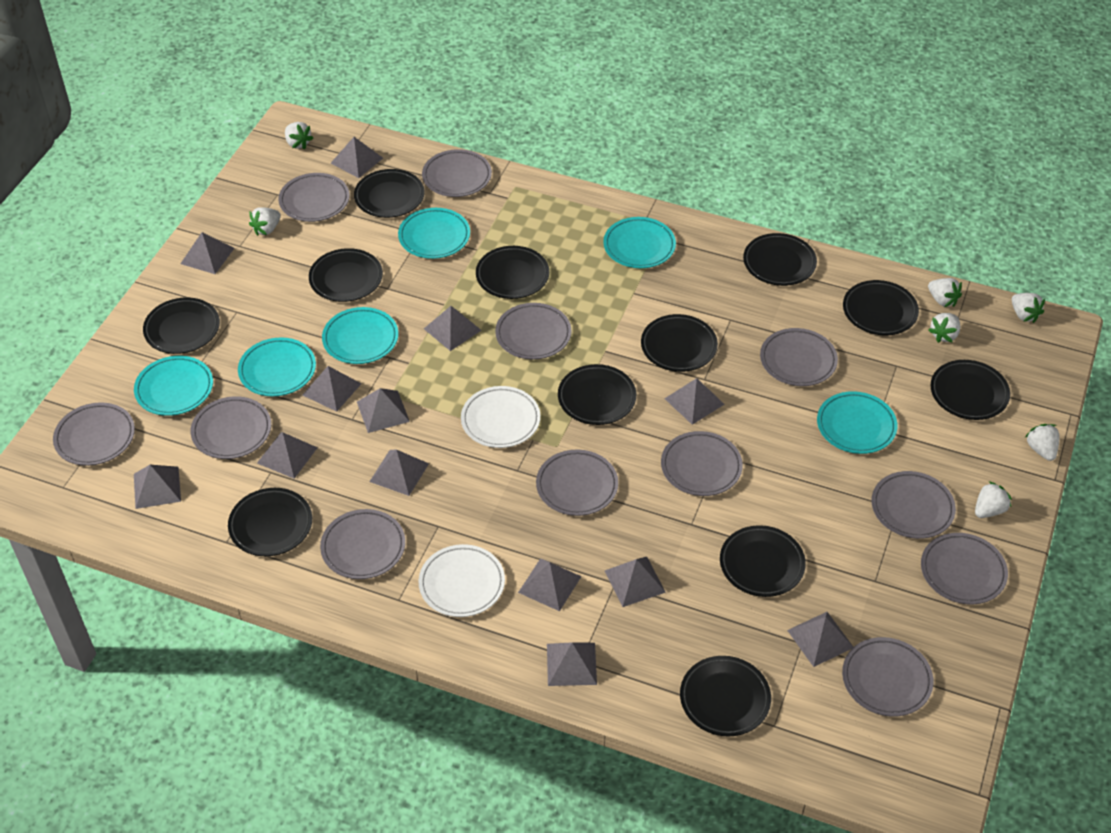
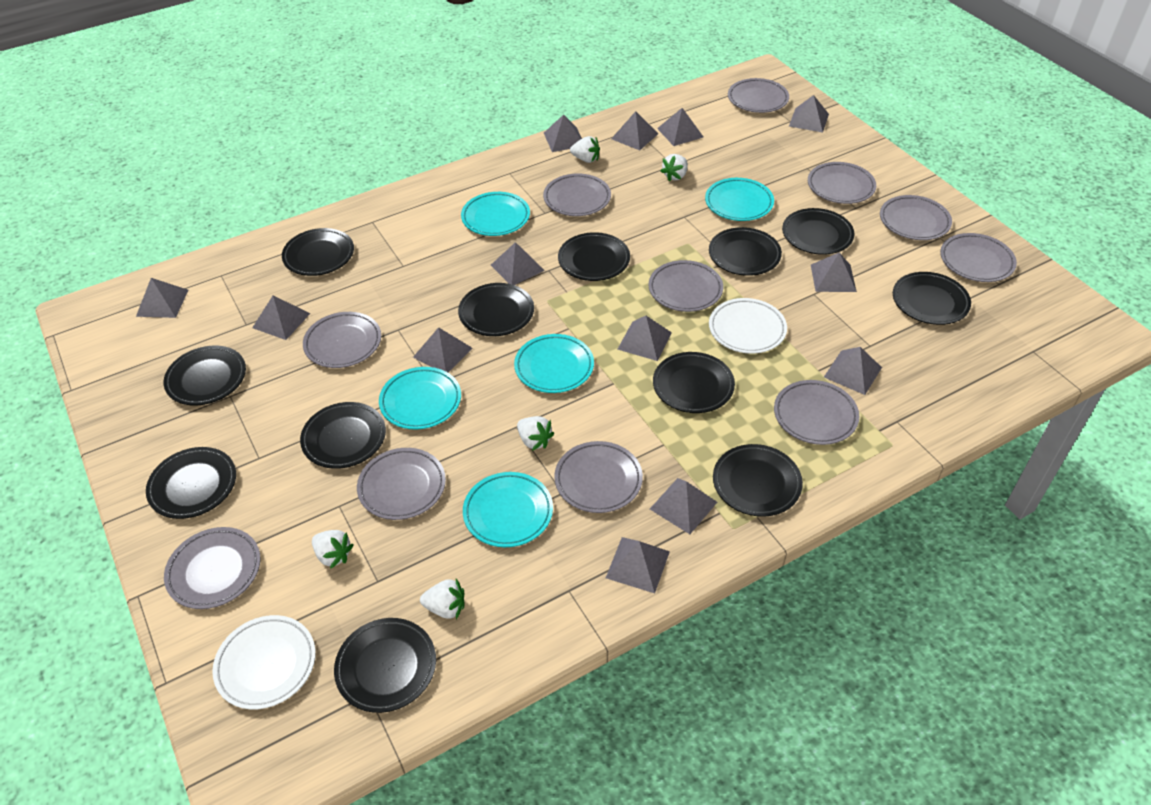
grey plate: [53,403,135,466] [191,396,271,459] [278,173,349,222] [320,509,405,579] [422,149,492,197] [495,303,572,359] [536,450,618,516] [661,431,743,496] [760,328,838,386] [842,637,933,717] [871,471,956,539] [921,533,1008,605] = 12 -> [164,527,261,609] [303,312,381,368] [357,448,446,520] [543,173,611,216] [554,441,643,513] [648,260,723,312] [728,78,789,113] [774,380,859,445] [808,162,876,204] [880,195,952,240] [940,233,1017,282] = 11
turquoise plate: [134,356,213,416] [238,337,316,397] [322,307,398,364] [398,208,470,259] [603,217,676,268] [817,391,897,454] = 6 -> [379,367,461,430] [461,192,530,236] [463,472,553,547] [514,334,594,393] [705,178,774,221] = 5
white strawberry: [249,207,281,236] [285,122,313,149] [928,278,962,307] [928,313,960,343] [975,481,1012,518] [1012,293,1045,323] [1025,424,1060,461] = 7 -> [312,530,353,569] [420,579,464,619] [517,416,554,451] [570,136,600,163] [661,154,688,182] = 5

